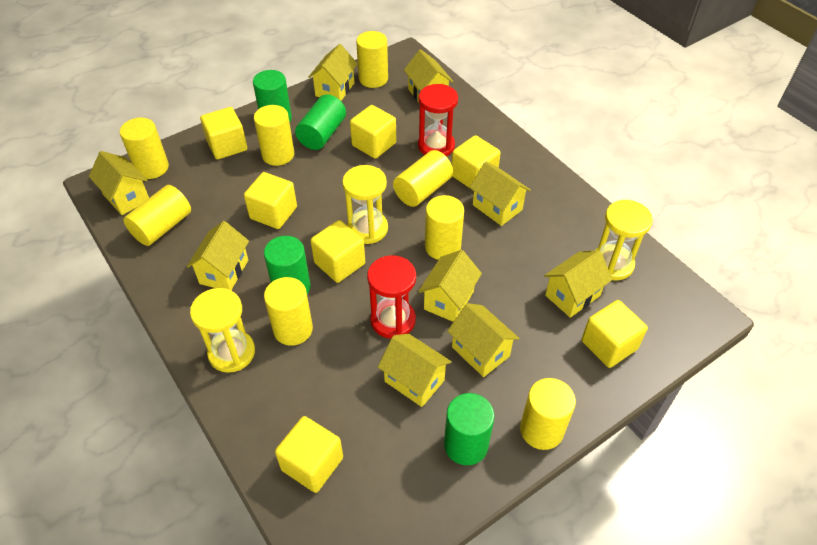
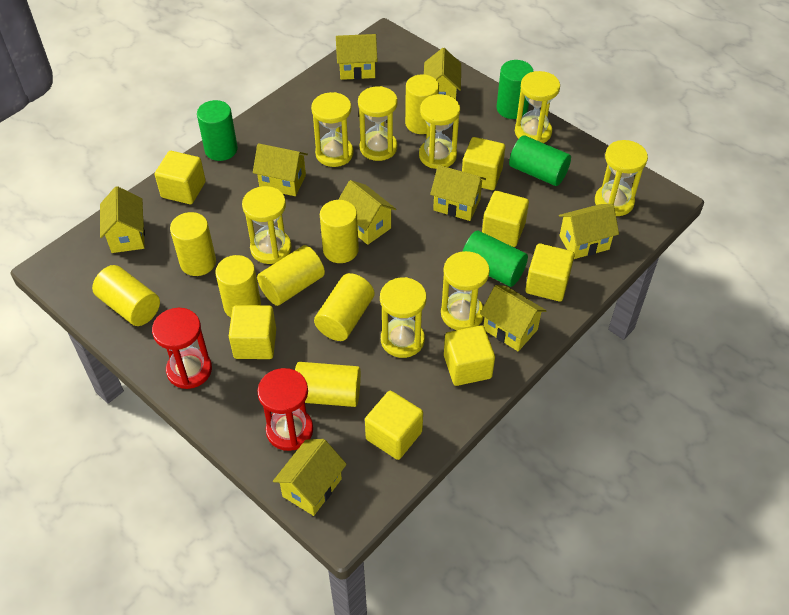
yellow hourglass: [190,288,255,373] [342,165,388,244] [596,200,653,280] = 3 -> [242,186,292,264] [311,92,354,167] [358,86,398,161] [380,277,426,358] [419,94,460,169] [441,251,490,330] [515,71,560,143] [595,140,648,216] = 8

